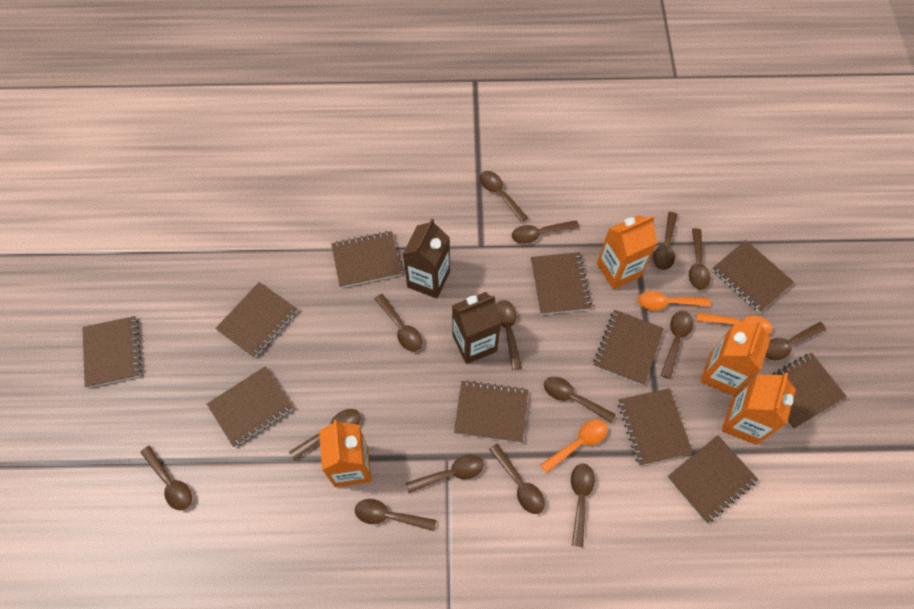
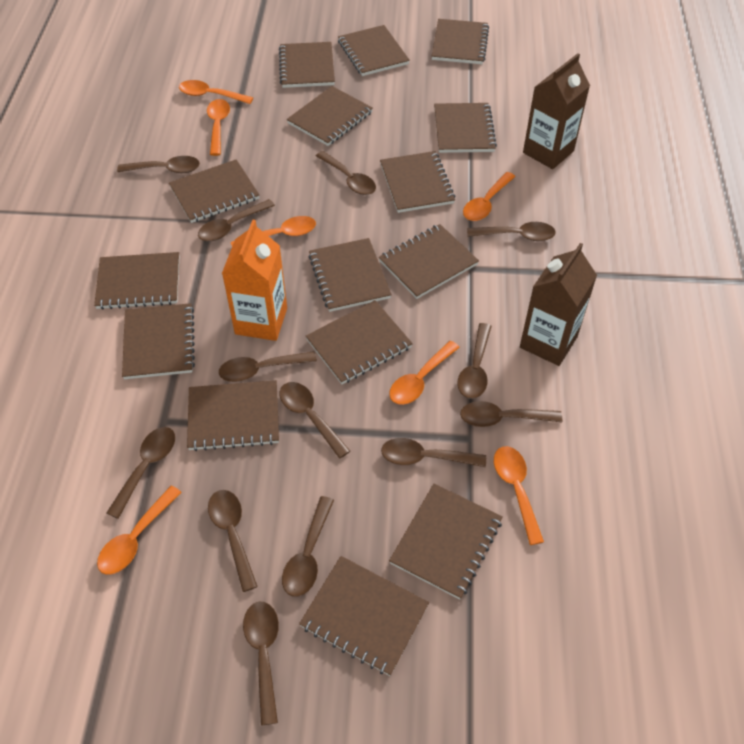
brown notebook: [82,316,142,388] [207,366,293,447] [215,282,297,358] [331,231,402,288] [454,380,528,443] [531,252,592,315] [593,310,664,386] [618,388,693,466] [667,435,758,523] [712,240,794,313] [772,353,847,429] = 11 -> [94,252,179,310] [122,303,195,379] [169,159,259,223] [187,380,279,451] [279,42,335,88] [287,86,373,146] [299,556,429,676] [306,300,413,384] [309,238,392,312] [338,25,410,76] [379,224,479,299] [380,151,456,213] [389,484,503,599] [432,19,489,64] [434,103,497,153] = 15
brown spoon: [140,445,192,510] [289,409,361,460] [355,499,436,531] [375,294,422,351] [406,455,484,493] [479,171,528,223] [489,444,545,514] [496,300,522,370] [512,220,579,244] [544,377,616,423] [571,463,595,547] [653,212,678,270] [661,311,693,379] [689,228,710,290] [765,322,826,360] = 15 -> [106,427,175,519] [117,156,200,173] [198,199,275,241] [208,490,258,592] [219,351,317,382] [243,602,279,726] [280,382,350,459] [282,496,334,597] [316,151,376,195] [381,438,486,467] [457,323,492,399] [460,401,562,427] [467,222,556,241] = 13
orange carton: [319,420,371,487] [597,215,658,289] [700,320,771,396] [722,373,796,445] = 4 -> [222,220,287,341] = 1
orange spoon: [540,419,608,473] [638,291,711,311] [696,312,773,334] = 3 -> [97,485,182,575] [179,80,253,104] [207,99,230,156] [231,216,316,246] [389,341,460,405] [463,172,516,221] [494,446,544,545] = 7

